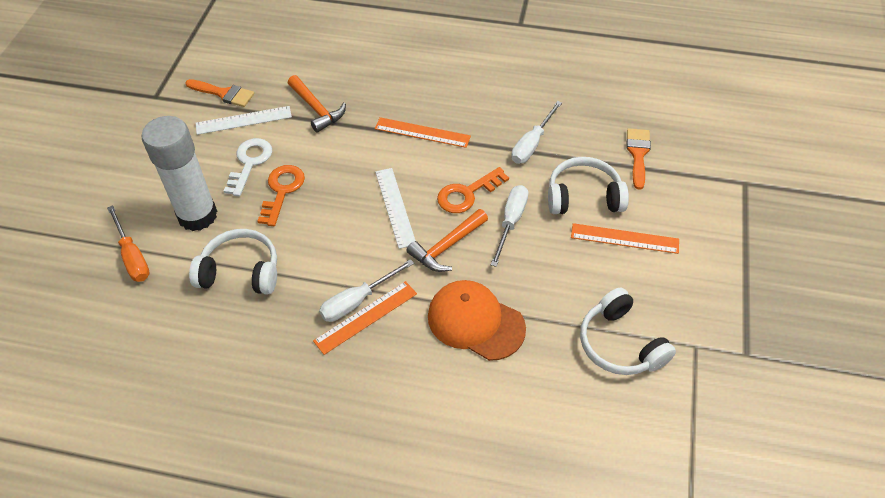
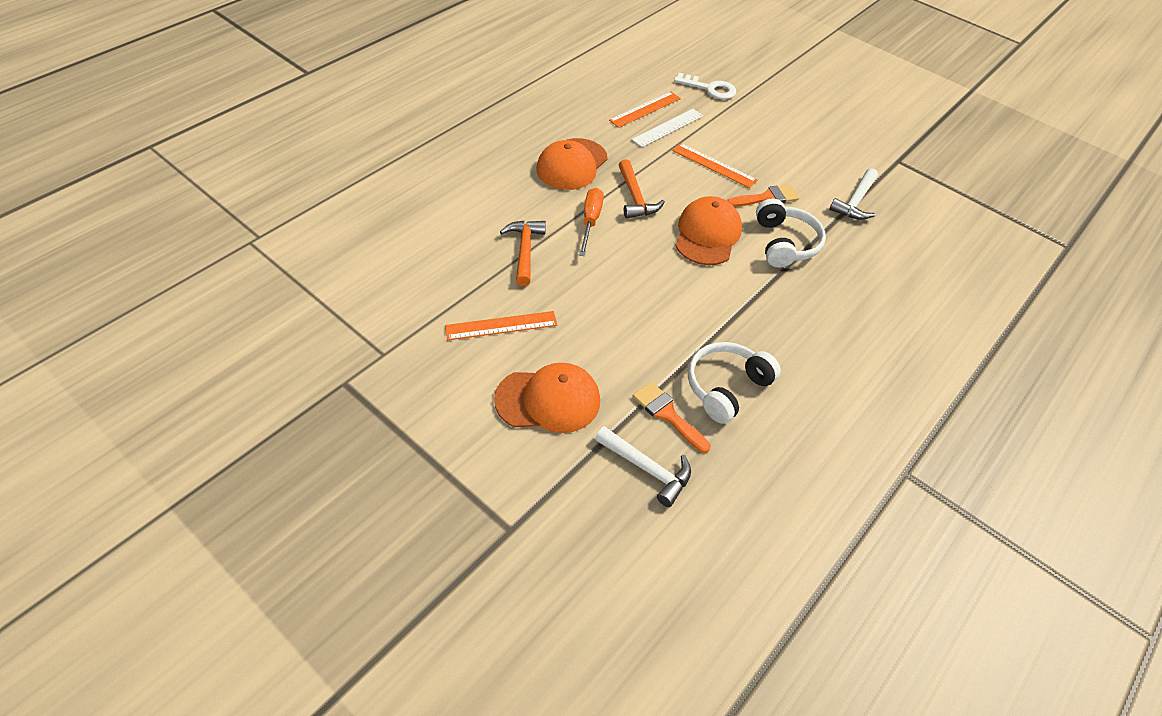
orange cap: [428,280,526,361] = 1 -> [494,363,600,433] [536,138,608,190] [675,196,742,265] = 3
orange key: [258,165,305,226] [437,167,509,213] = 2 -> none = 0
white glue stick: [141,116,217,231] = 1 -> none = 0
white hammer: none = 0 -> [595,426,691,507] [829,168,878,220] = 2
white headphones: [189,229,277,295] [548,157,629,214] [580,288,676,375] = 3 -> [688,342,781,424] [756,199,826,268] = 2
white ruler: [196,106,292,135] [375,168,416,249] = 2 -> [632,109,703,147] = 1
white screwdriver: [319,259,414,322] [491,185,528,267] [511,101,562,164] = 3 -> none = 0

